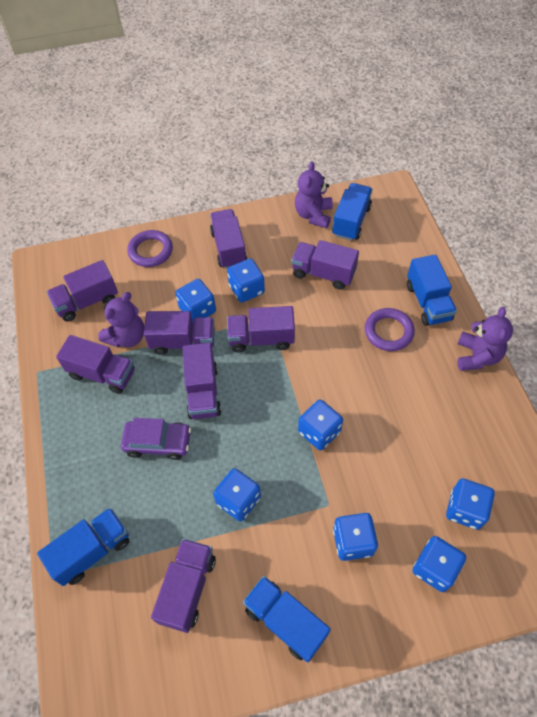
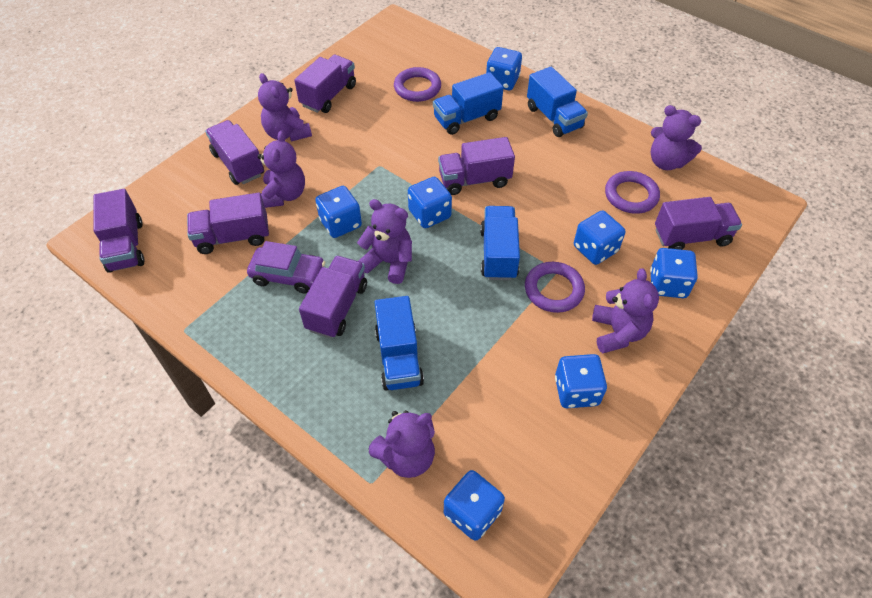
purple ring: [127,230,173,267] [365,308,415,351] = 2 -> [394,67,441,102] [525,262,585,313] [605,171,660,214] = 3
purple teddy bear: [98,292,144,348] [295,161,333,229] [457,307,513,371] = 3 -> [258,73,312,142] [258,130,305,208] [357,199,412,284] [369,410,435,478] [592,268,659,353] [651,105,702,170] = 6
purple truck: [47,260,118,321] [56,335,135,394] [144,311,215,355] [151,539,216,633] [183,343,222,419] [210,209,247,269] [227,306,295,353] [291,240,359,290] = 8 -> [93,189,144,273] [187,193,269,254] [205,120,264,185] [294,55,356,113] [299,256,367,338] [438,137,515,195] [655,197,742,250] = 7

